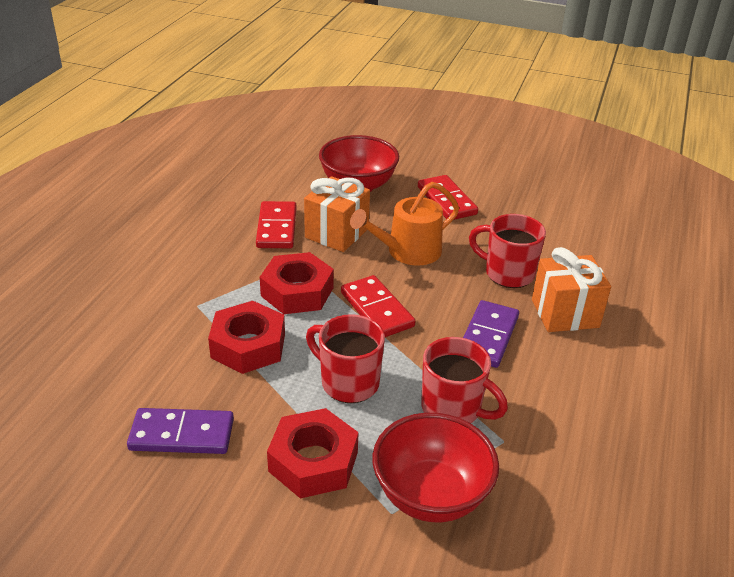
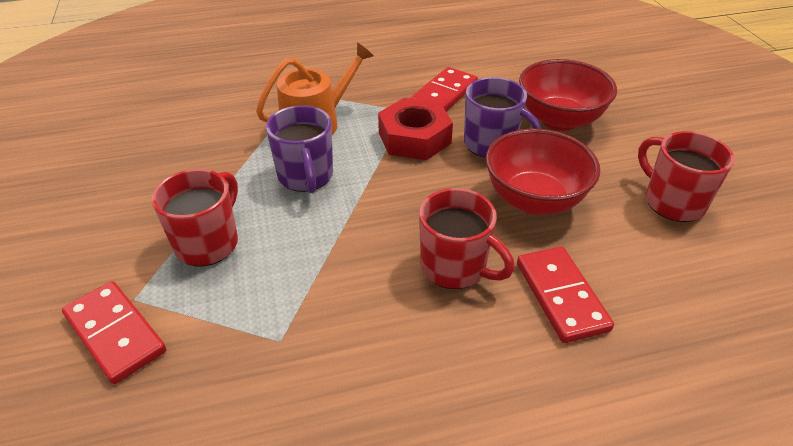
orange gift: [304,176,370,252] [532,247,611,332] = 2 -> none = 0
purple domino: [127,408,234,454] [463,300,519,368] = 2 -> none = 0
purple mug: none = 0 -> [266,105,333,193] [464,77,542,158] = 2
red nut: [208,301,285,374] [260,252,334,314] [267,408,359,498] = 3 -> [378,98,453,160] = 1

